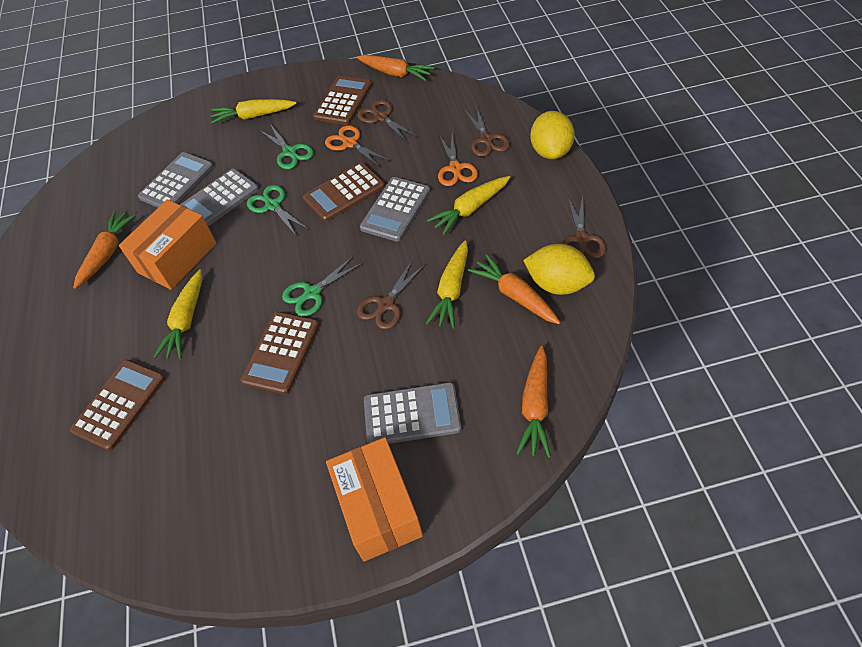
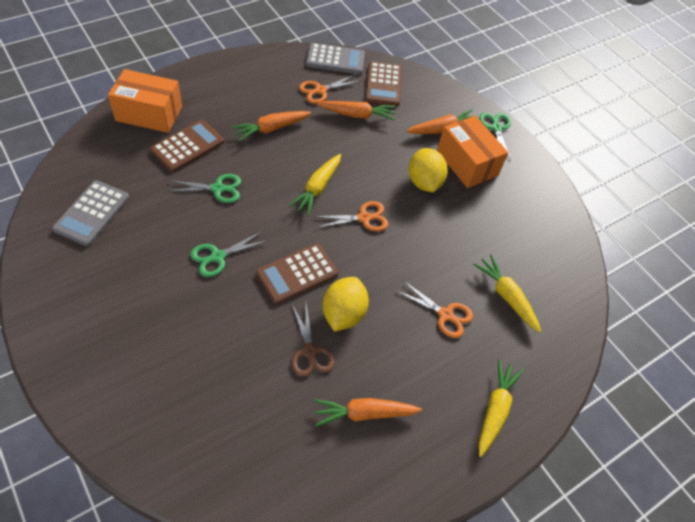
brown calculator: [70,360,165,451] [240,312,319,394] [303,162,385,222] [313,76,372,125] = 4 -> [150,120,224,172] [256,243,339,304] [365,61,402,106] = 3
brown scissors: [357,100,418,142] [357,259,426,329] [464,105,510,157] [562,196,606,258] = 4 -> [291,303,335,377] = 1
grey calculator: [138,152,214,208] [180,169,259,227] [360,177,430,242] [364,382,462,444] = 4 -> [52,180,129,246] [306,43,365,74] = 2
orange scissors: [325,125,390,168] [438,133,478,186] = 2 -> [299,75,361,104] [314,201,388,231] [396,281,473,338] = 3
yellow carrot: [154,269,202,359] [210,99,297,124] [426,240,468,329] [427,176,510,235] = 4 -> [289,154,341,216] [473,254,541,333] [479,359,523,457] = 3

